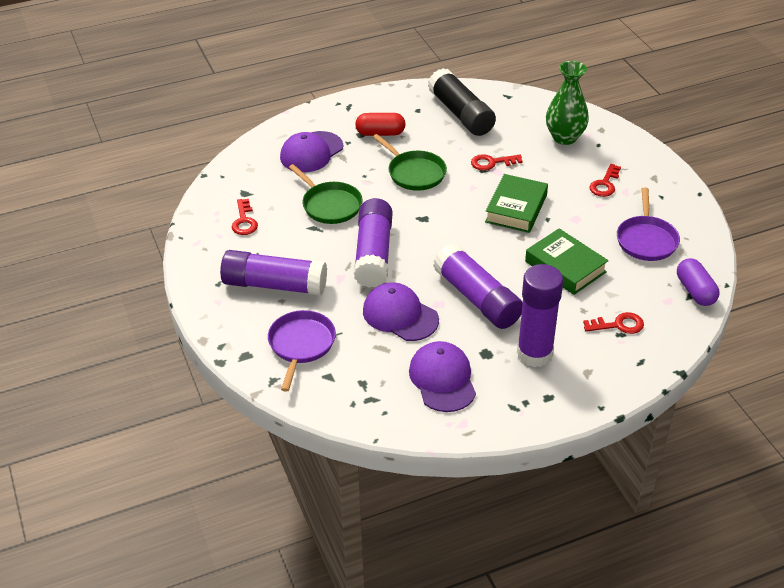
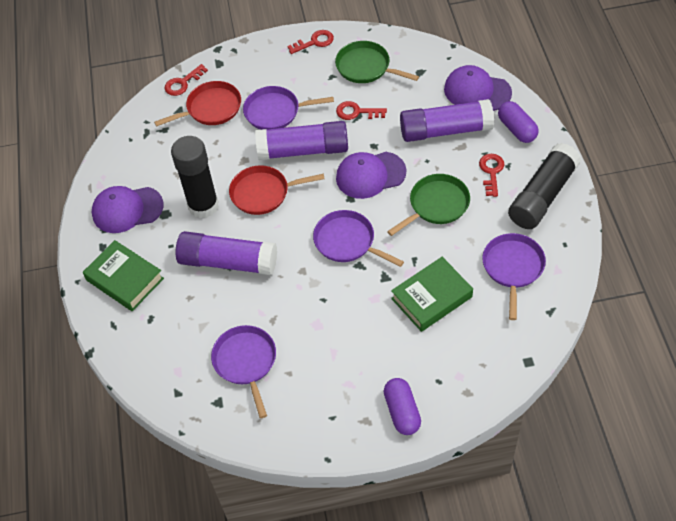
black glue stick: [428,68,496,136] = 1 -> [171,136,219,219] [508,143,581,229] = 2
green vase: [546,61,589,145] = 1 -> none = 0
purple capsule: [677,258,719,306] = 1 -> [384,378,421,435] [498,101,539,143] = 2
purple glue stick: [220,250,327,296] [354,198,392,288] [433,244,523,329] [517,264,563,367] = 4 -> [175,231,277,275] [255,121,348,160] [400,99,494,142] = 3
purple pan: [268,310,336,392] [617,188,680,261] = 2 -> [211,325,276,418] [243,86,334,130] [313,210,404,267] [482,233,546,320] = 4
red capsule: [355,113,406,136] = 1 -> none = 0
red pan: none = 0 -> [154,81,241,127] [229,165,325,215] = 2

